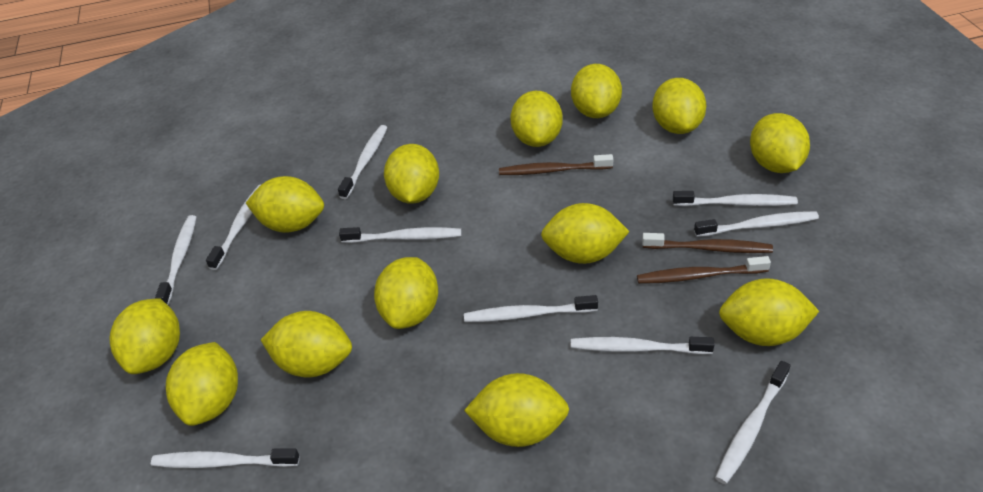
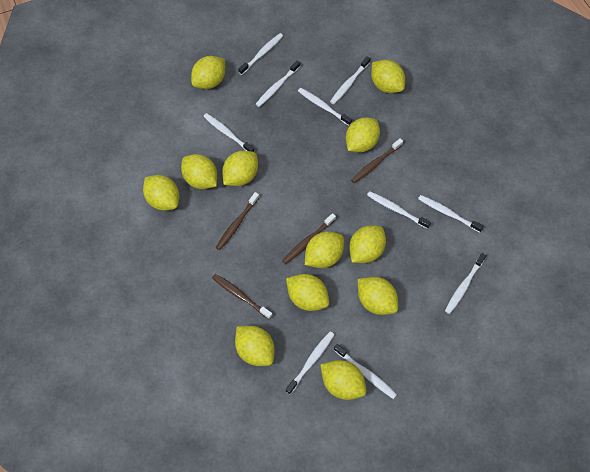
brown toothbrush: [499,154,613,175] [637,256,771,284] [642,233,773,253] = 3 -> [212,274,272,319] [216,192,259,250] [282,213,336,264] [351,138,403,183] = 4
yellow lemon: [110,298,180,374] [166,342,238,426] [246,176,324,233] [261,311,352,377] [374,257,438,329] [384,144,439,204] [464,373,569,447] [510,91,563,147] [541,203,630,264] [571,64,622,118] [652,78,706,134] [719,278,819,346] [750,113,810,173] = 13 -> [143,175,179,211] [181,154,217,189] [191,56,225,89] [222,151,258,186] [235,326,275,366] [286,274,329,311] [305,232,344,268] [320,360,366,400] [346,118,380,152] [349,225,386,263] [358,277,398,315] [371,60,405,93] = 12

